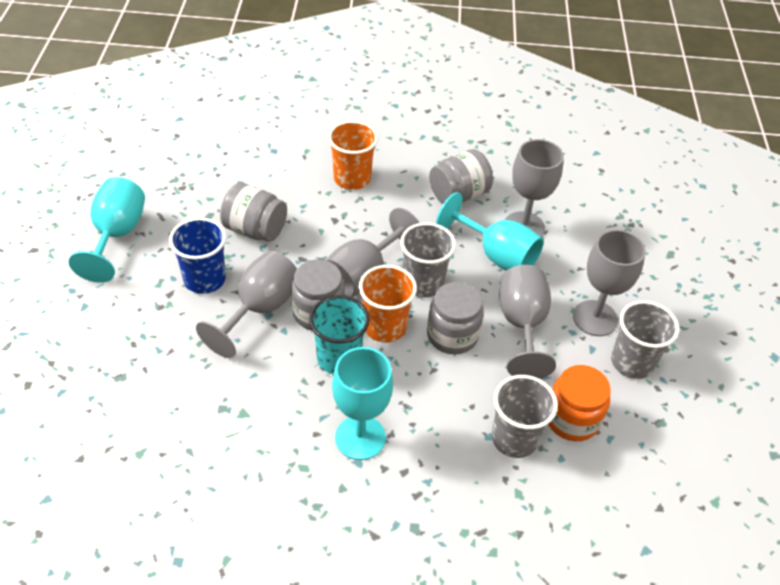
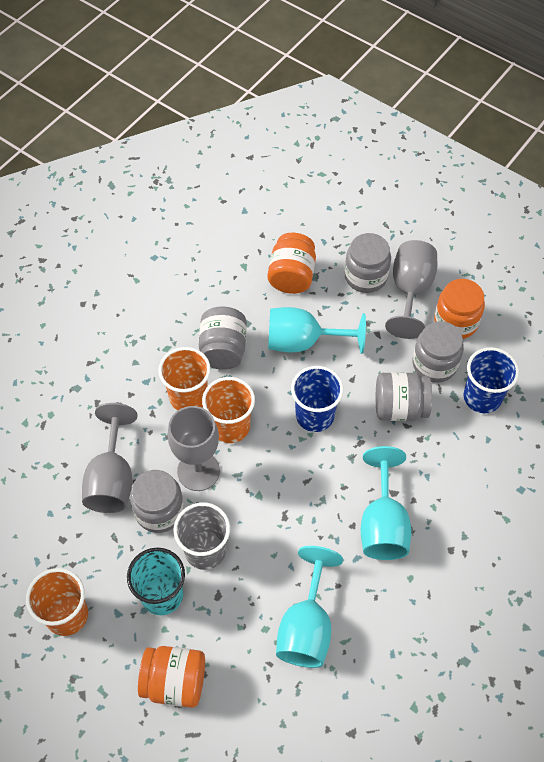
blue cup: [169,218,226,294] = 1 -> [291,366,344,432] [463,347,519,413] = 2
grey cup: [400,222,456,298] [492,375,558,458] [611,300,680,379] = 3 -> [173,502,230,570] = 1
grey goblet: [196,251,297,358] [326,208,419,297] [499,265,556,379] [505,139,564,237] [573,229,646,336] = 5 -> [82,403,138,513] [168,406,220,491] [385,240,437,339] = 3
grey jar: [220,183,287,242] [291,259,345,331] [427,282,484,354] [429,149,493,204] = 4 -> [130,470,184,533] [199,307,247,370] [345,233,391,293] [376,372,432,421] [413,321,464,383] = 5
orange cup: [328,120,378,190] [359,265,417,343] = 2 -> [26,568,88,636] [158,347,211,410] [202,377,255,443] = 3
orange jar: [548,365,611,441] = 1 -> [138,646,205,708] [268,233,316,294] [434,279,485,339] = 3

